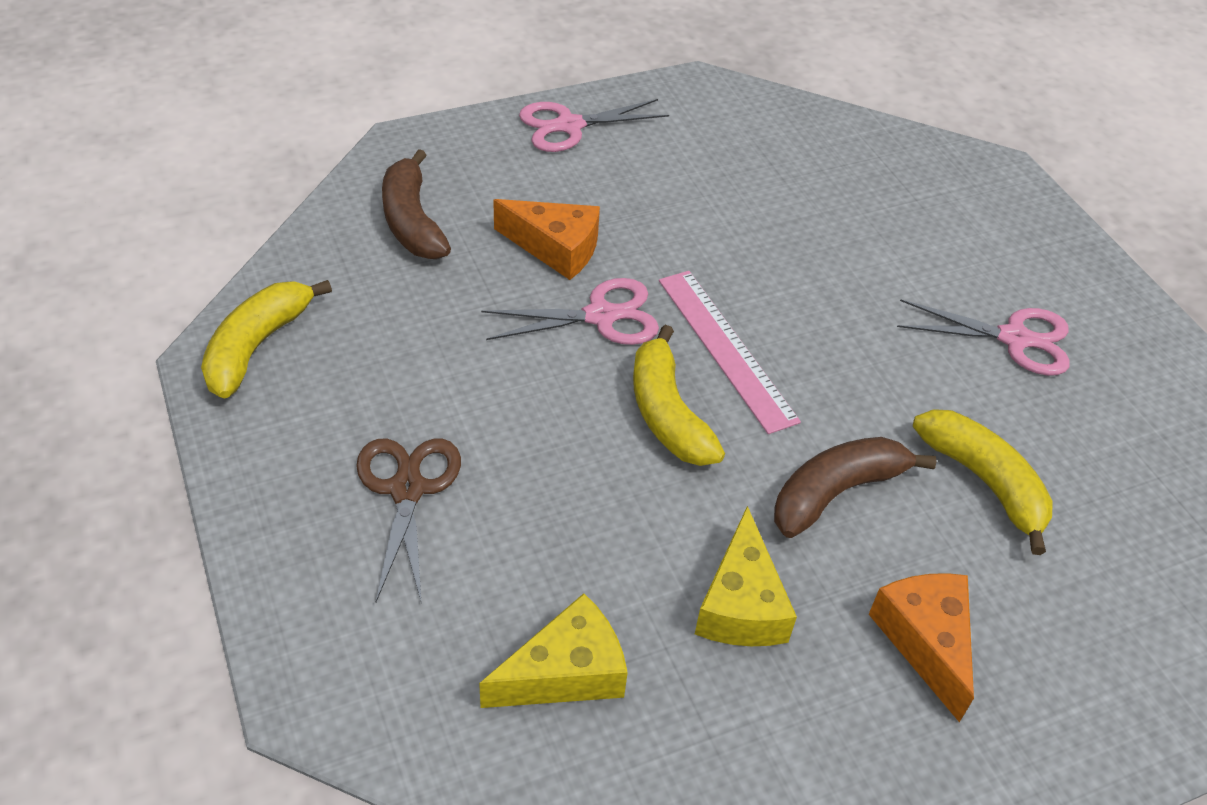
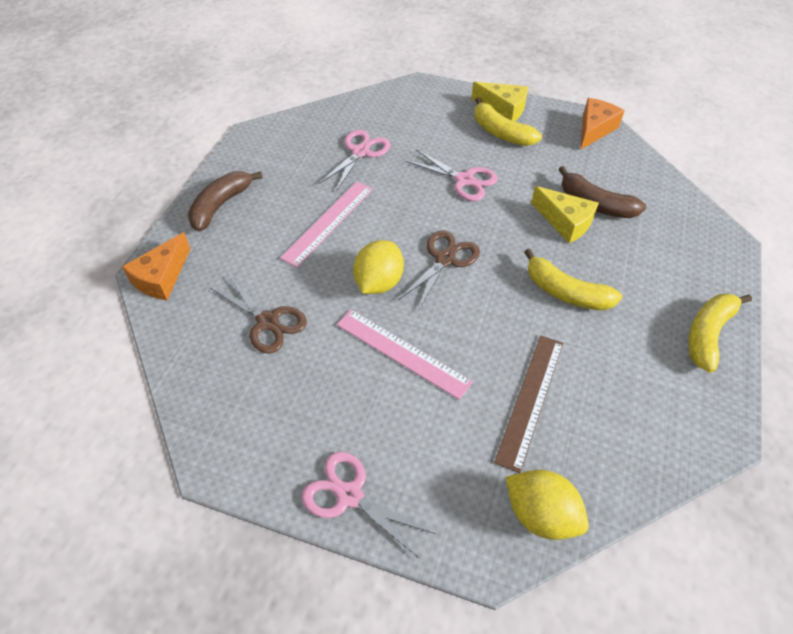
brown ruler: none = 0 -> [494,335,563,473] = 1
brown scissors: [356,439,461,604] = 1 -> [210,275,307,353] [398,230,480,310] = 2
pink ruler: [659,271,801,434] = 1 -> [280,182,373,267] [337,310,473,400] = 2
yellow lemon: none = 0 -> [353,240,404,294] [506,470,589,540] = 2

